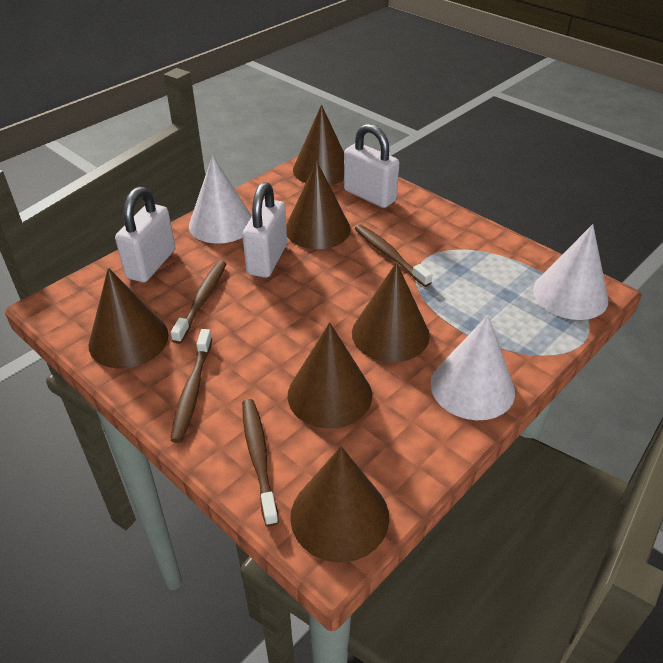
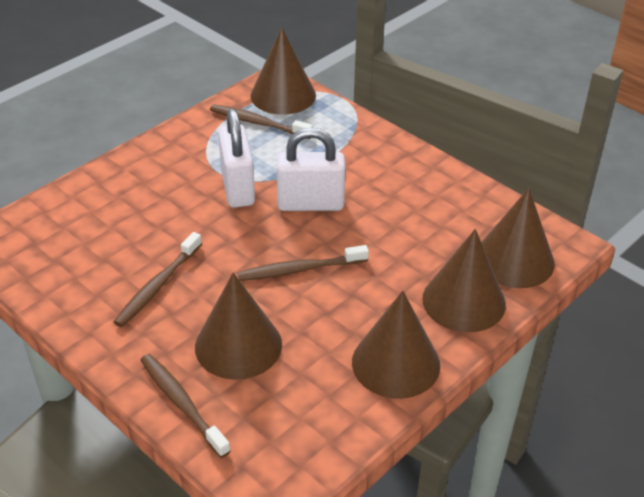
brown cone: [89,268,169,369] [286,161,351,249] [288,322,372,429] [290,446,389,562] [293,105,344,185] [352,262,430,362] = 6 -> [195,273,282,380] [251,28,316,115] [352,291,440,399] [422,229,506,332] [481,188,555,288] = 5
white cone: [189,156,252,244] [430,315,515,420] [533,224,608,320] = 3 -> none = 0
white padlock: [115,187,175,282] [242,182,287,278] [344,124,399,208] = 3 -> [218,109,255,208] [277,128,345,211] = 2

